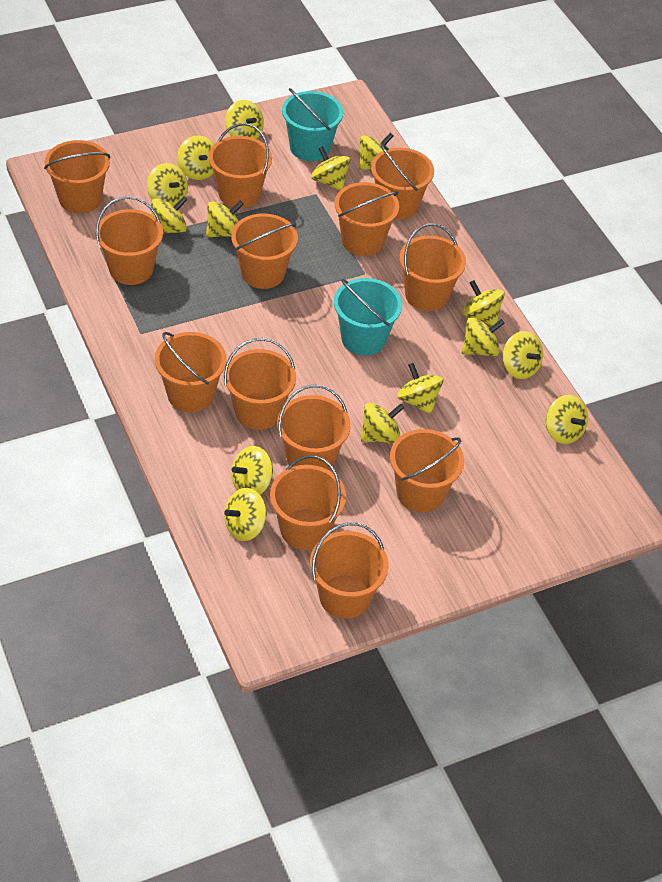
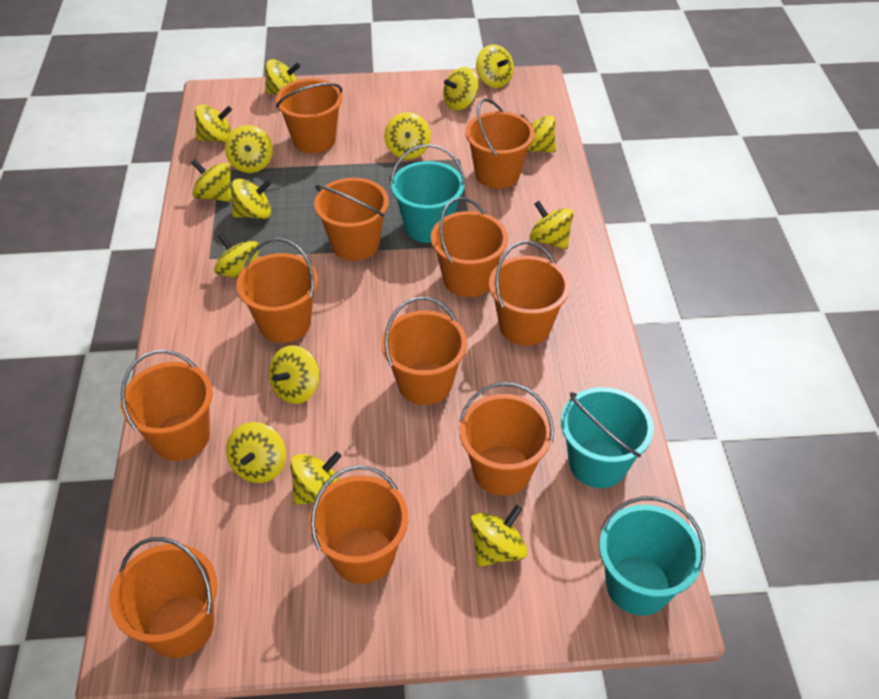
orange bucket: [44,140,110,213] [96,196,163,285] [155,332,227,412] [208,123,272,208] [224,338,296,430] [231,213,298,289] [270,455,346,550] [277,385,351,471] [310,522,389,619] [334,182,399,256] [371,143,434,220] [390,429,464,512] [399,224,466,311] = 13 -> [110,537,217,658] [120,350,212,461] [236,238,318,343] [276,79,342,153] [309,465,409,584] [314,178,389,261] [382,297,467,405] [431,197,508,297] [460,382,554,496] [465,98,535,189] [489,241,570,346] = 11
turquoise bucket: [282,88,343,161] [334,278,402,356] = 2 -> [390,144,466,243] [561,387,654,488] [599,496,705,616] = 3

